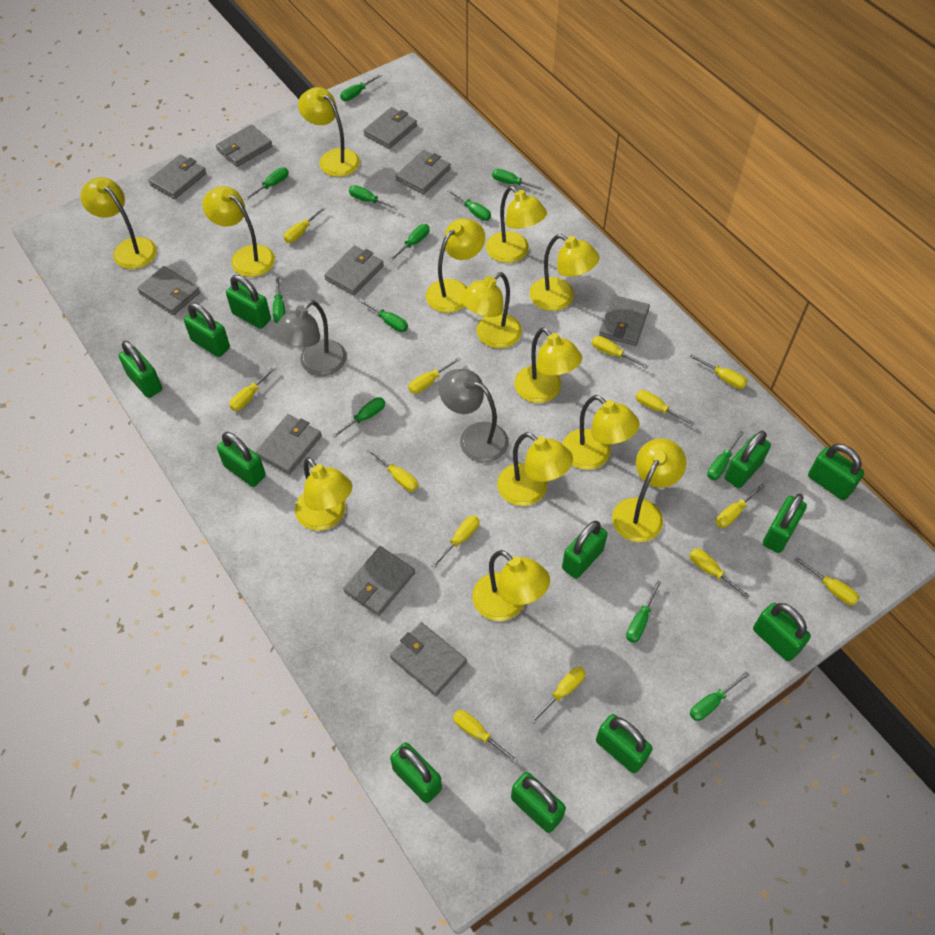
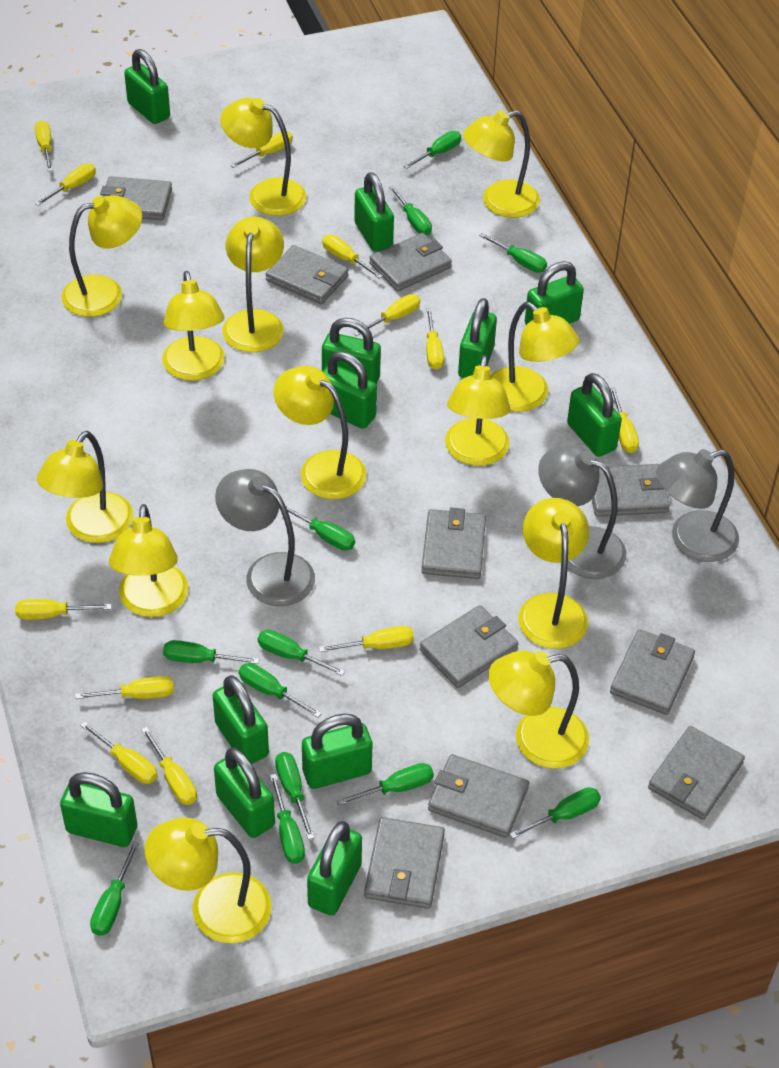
grey lamp: [274,300,347,376] [439,369,509,463] = 2 -> [215,469,315,606] [538,445,626,579] [656,449,739,562] = 3
yellow screwdriver: [229,366,277,411] [284,206,326,243] [367,448,418,492] [408,357,461,394] [431,515,480,568] [453,710,519,763] [530,667,586,724] [592,336,649,369] [636,390,694,426] [689,354,748,389] [690,548,750,599] [716,484,765,528] [795,557,860,606] = 13 -> [15,599,111,620] [35,121,53,171] [35,163,96,206] [75,676,174,699] [80,721,157,784] [141,727,197,805] [230,131,293,168] [319,626,414,652] [322,235,383,279] [353,294,420,336] [426,308,444,370] [610,387,639,453] = 12

